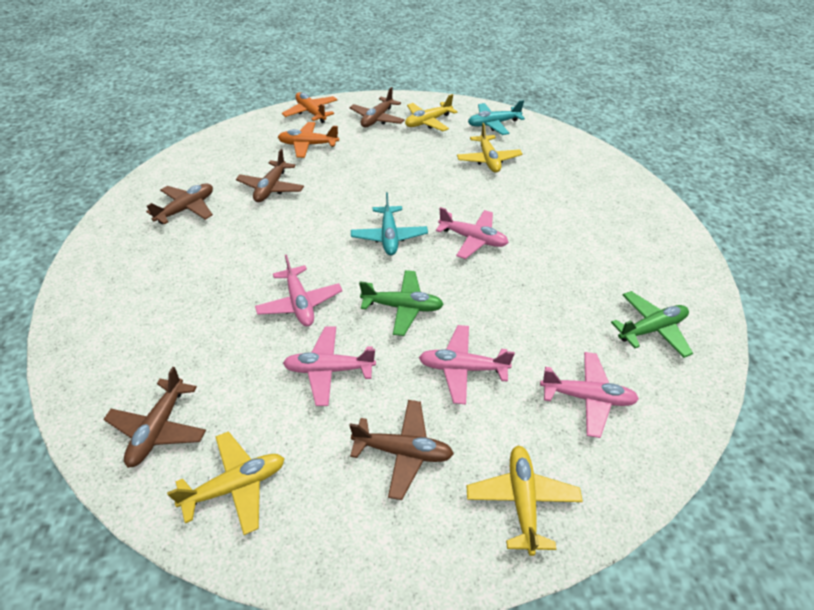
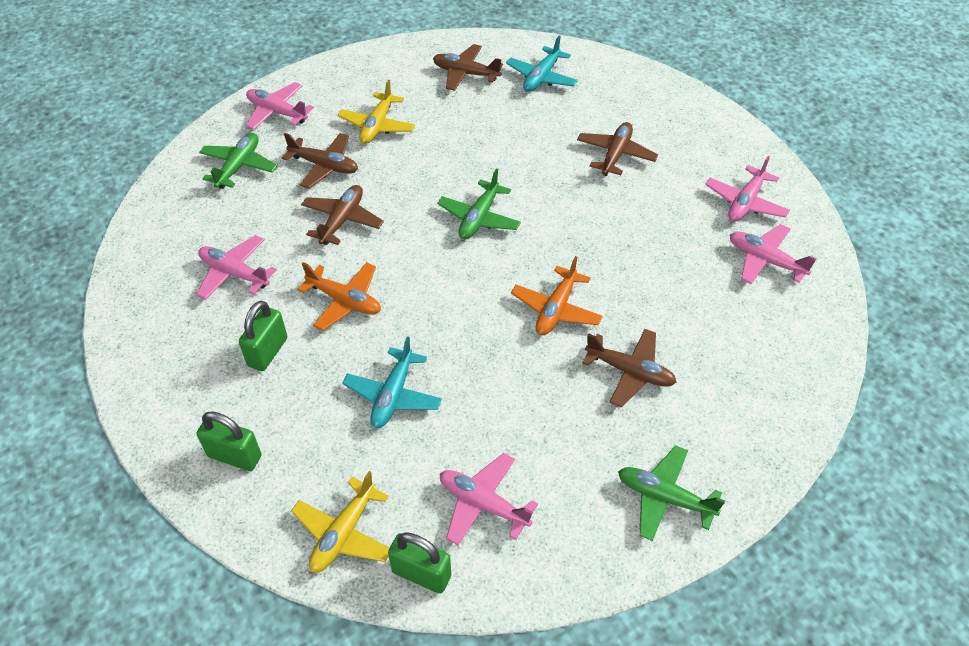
green padlock: none = 0 -> [197,411,261,471] [239,301,287,371] [388,532,451,594] = 3
green plane: [359,270,444,336] [611,291,693,358] = 2 -> [199,133,277,189] [437,169,521,239] [618,445,725,541] = 3
yellow plane: [167,431,285,535] [405,94,457,131] [457,123,523,173] [466,445,583,556] = 4 -> [291,471,389,573] [337,80,415,144] = 2

